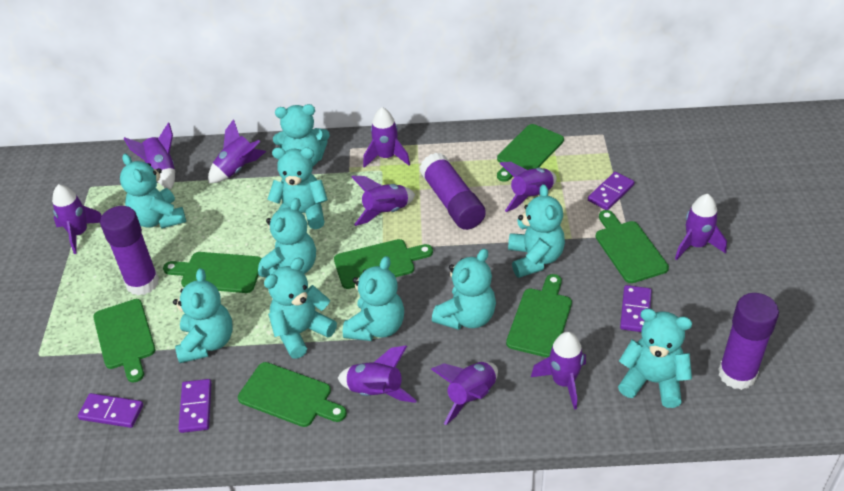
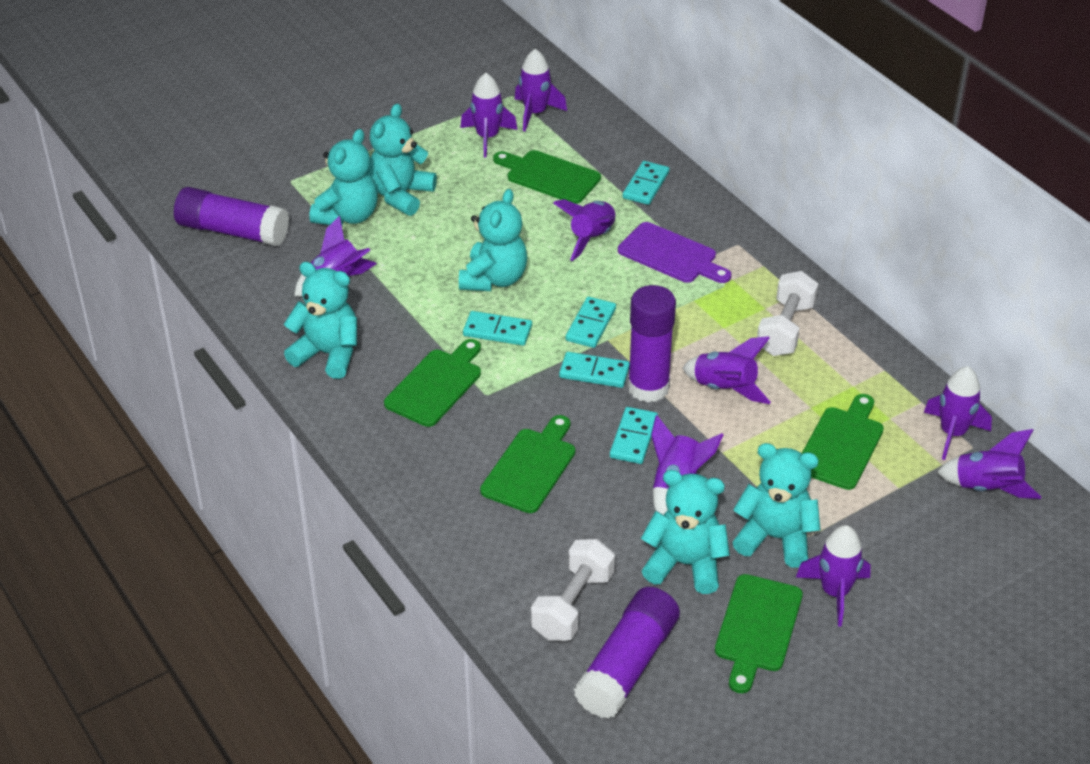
green cutting board: [93,299,156,383] [163,252,262,293] [238,362,347,427] [334,239,433,289] [497,124,564,182] [506,274,572,358] [596,210,669,283] = 7 -> [384,339,481,427] [480,415,575,513] [493,150,601,204] [715,574,803,693] [802,394,884,490] = 5
purple cutting board: none = 0 -> [618,222,731,283] = 1
purple domino: [78,393,143,428] [178,379,212,433] [588,172,635,210] [620,285,652,332] = 4 -> none = 0
purple rocket: [52,184,102,254] [123,123,175,189] [208,119,266,183] [338,346,417,403] [351,176,415,226] [363,107,410,168] [431,362,498,425] [500,162,557,212] [531,332,586,409] [675,194,727,260] = 10 -> [294,215,377,297] [460,73,517,158] [515,49,567,131] [553,199,616,261] [651,415,723,515] [682,336,771,404] [796,525,871,626] [924,366,992,460] [937,429,1041,499] = 9
turquoise domino: none = 0 -> [463,311,532,346] [559,352,630,388] [566,297,616,348] [610,407,658,464] [623,161,669,205] = 5
turquoise teddy bear: [120,154,186,229] [173,268,233,363] [258,198,316,277] [264,257,337,359] [267,147,328,229] [273,104,330,166] [343,256,404,341] [432,248,496,330] [508,184,565,278] [618,308,692,408] = 10 -> [284,262,357,379] [309,129,378,225] [368,104,437,216] [459,189,527,291] [641,470,730,594] [732,443,821,568] = 6
white dumbbell: none = 0 -> [531,539,615,641] [757,271,818,356] = 2

